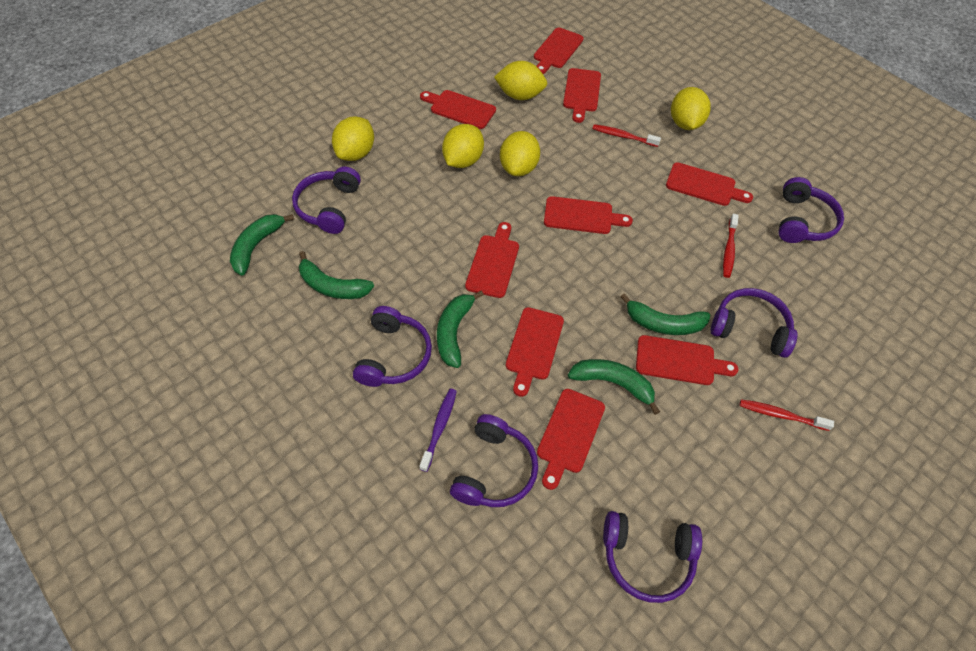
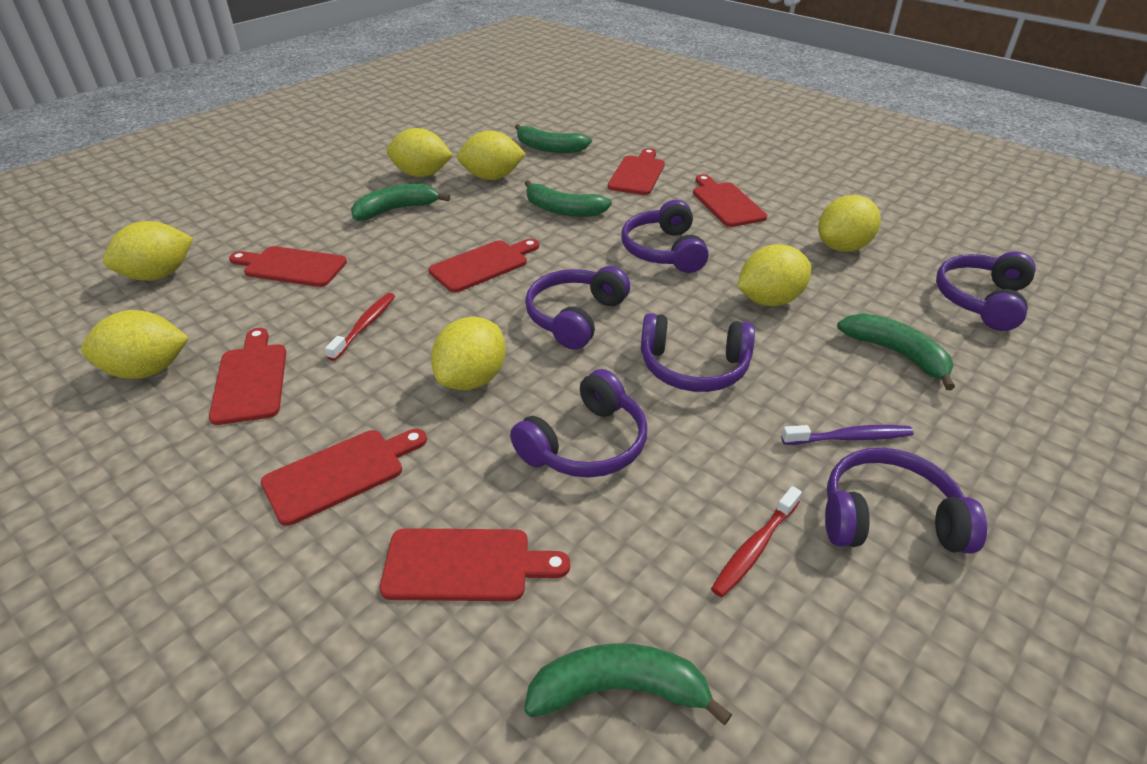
red cutting board: [420,90,496,129] [465,222,519,298] [506,307,564,397] [534,28,584,74] [537,389,605,490] [544,196,633,234] [563,68,601,123] [636,335,738,385] [666,162,753,206] = 9 -> [209,328,286,425] [229,246,347,287] [261,429,427,526] [380,528,570,601] [428,239,539,293] [608,148,665,195] [693,174,767,227] = 7
red toothbrush: [592,124,661,147] [723,214,739,278] [740,399,834,431] = 3 -> [325,293,395,361] [711,486,802,597] = 2
yellow lemon: [332,116,374,161] [442,124,484,168] [494,61,547,100] [500,131,540,176] [671,87,711,130] = 5 -> [81,310,189,379] [103,221,193,281] [387,128,453,177] [431,317,506,390] [457,131,526,180] [738,244,811,306] [818,195,881,252] = 7

